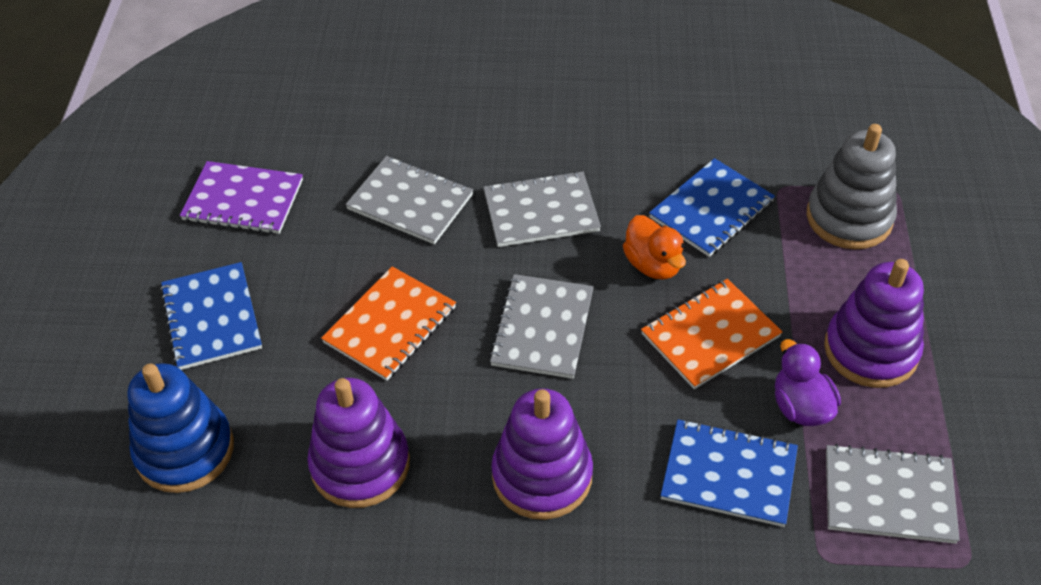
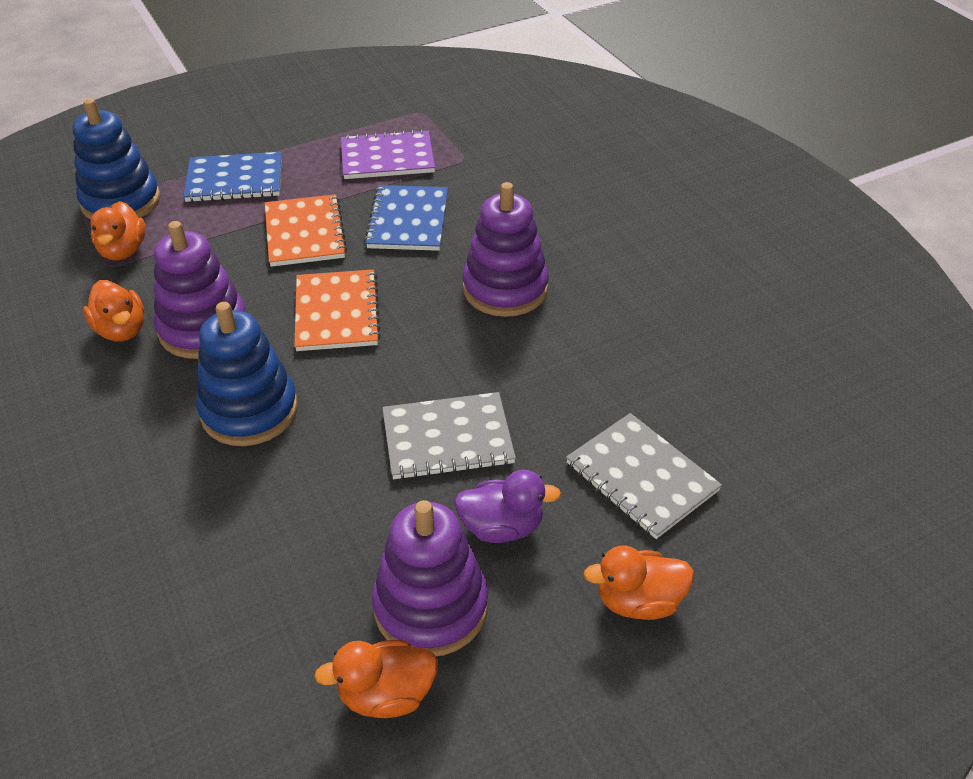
blue notebook: [160,262,262,370] [649,158,775,257] [660,419,798,527] = 3 -> [183,152,282,202] [364,185,448,251] = 2
blue stacking toy: [127,363,234,493] = 1 -> [72,98,160,220] [196,302,298,446] = 2
grey notebook: [345,156,473,244] [483,171,601,247] [489,274,594,379] [826,444,959,544] = 4 -> [382,392,516,480] [566,413,722,539] = 2
grey stacking toy: [807,124,897,249] = 1 -> none = 0
orange duck: [623,215,686,279] = 1 -> [83,280,145,342] [90,201,146,261] [314,640,438,718] [584,546,694,620] = 4

